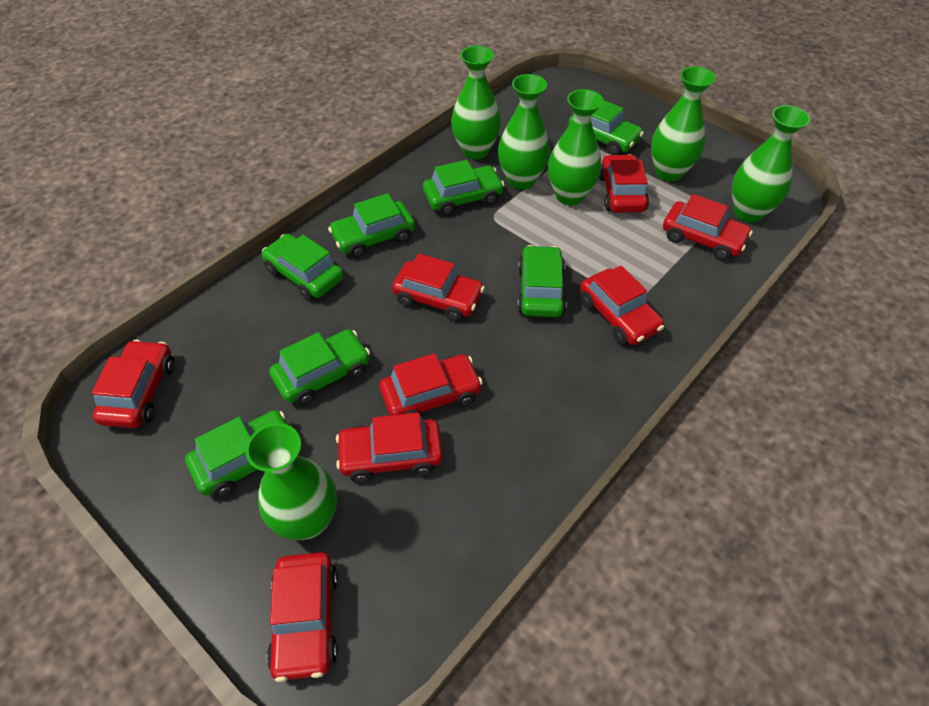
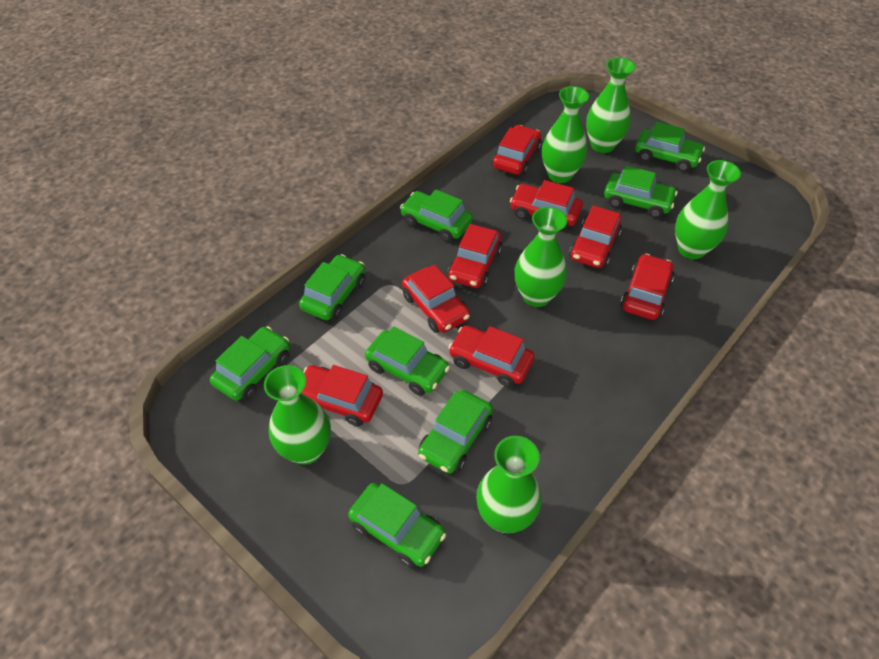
green car: [185,410,288,498] [262,234,344,301] [269,329,370,406] [328,193,415,258] [423,160,504,216] [517,245,567,317] [568,100,644,155] = 7 -> [210,326,290,401] [299,254,366,320] [348,483,446,568] [365,326,450,396] [400,190,473,242] [418,390,493,474] [604,166,678,218] [635,122,705,172] = 8

